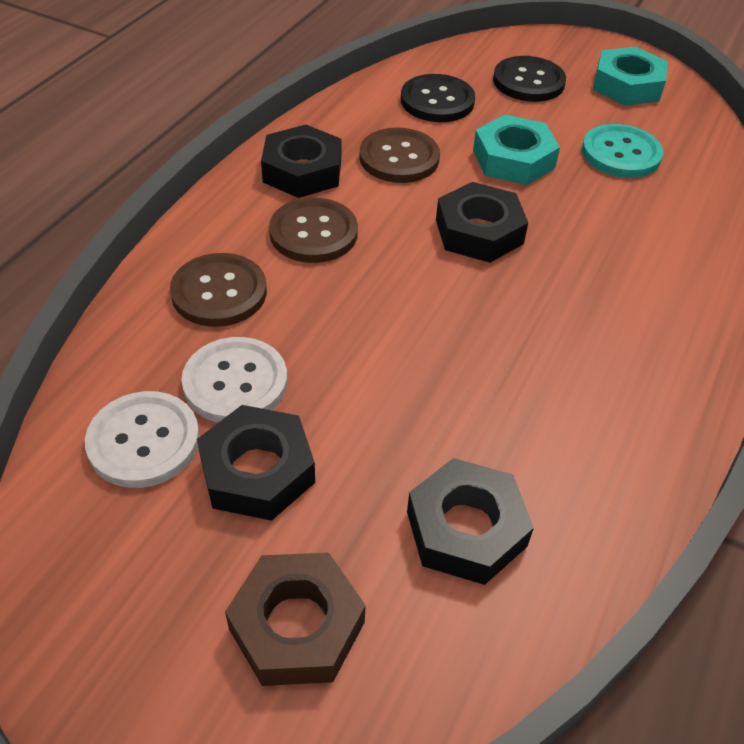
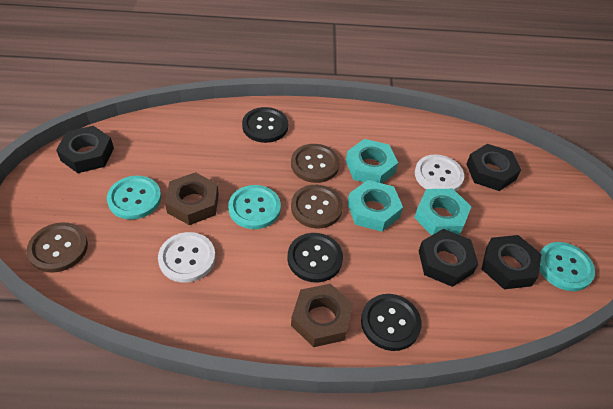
black button: [401,74,475,122] [493,56,566,102] = 2 -> [242,107,288,143] [288,233,343,282] [361,294,422,351] = 3
brown nut: [225,553,366,686] = 1 -> [165,172,219,225] [291,284,353,347] = 2
turquoise button: [582,124,663,178] = 1 -> [107,176,161,220] [228,185,281,229] [539,242,595,291] = 3
turquoise nut: [473,114,560,185] [593,47,668,106] = 2 -> [346,139,398,183] [347,180,403,232] [414,189,472,236] = 3

